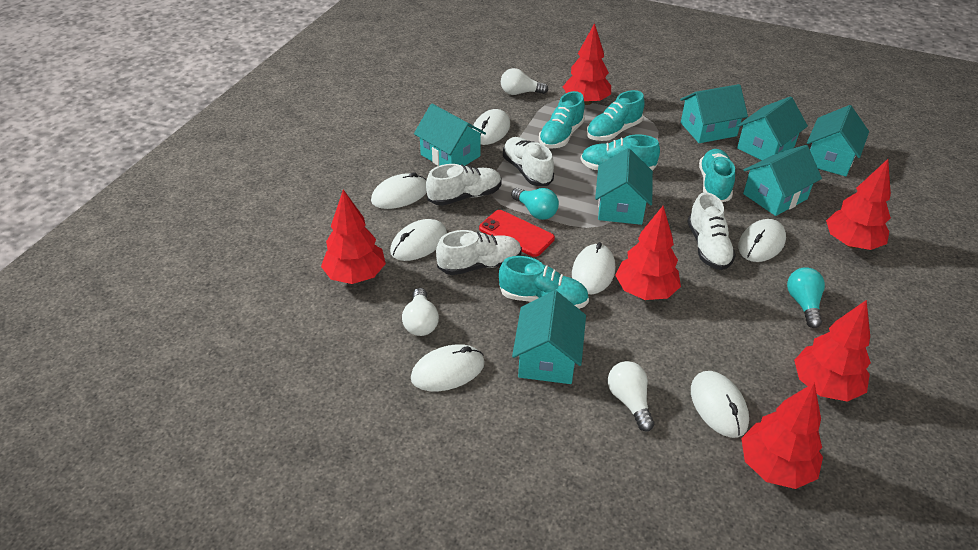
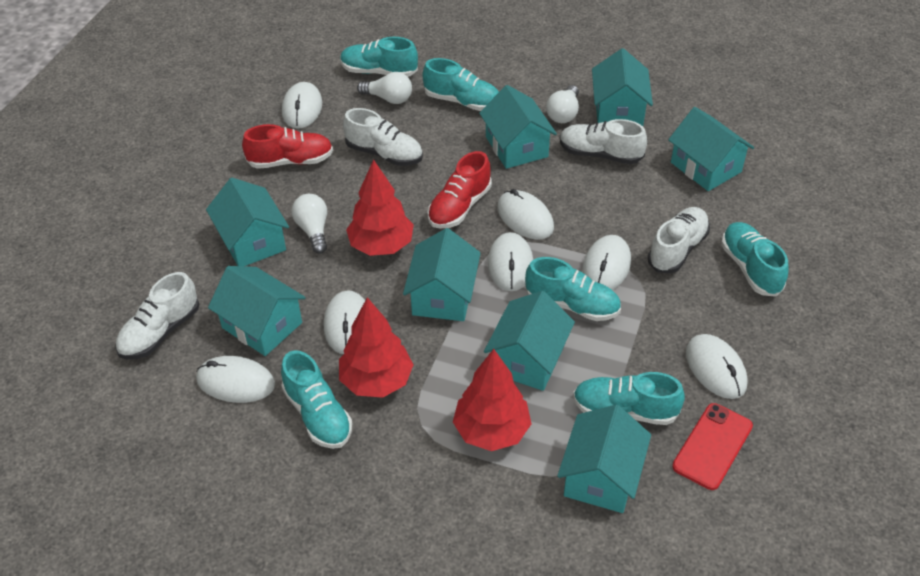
red shoe: none = 0 -> [242,124,333,169] [427,151,492,229] = 2
red tree: [321,189,386,284] [563,23,611,105] [615,206,681,300] [741,382,823,489] [794,300,871,402] [826,159,891,250] = 6 -> [339,297,414,398] [346,159,414,256] [453,349,532,451] = 3
turquoise house: [414,104,486,166] [512,290,586,384] [595,148,653,225] [680,84,748,143] [737,96,808,160] [743,145,822,216] [807,105,869,177] = 7 -> [206,178,289,266] [208,266,306,356] [403,228,481,321] [479,85,557,169] [484,291,575,391] [557,405,651,513] [592,48,653,126] [668,107,754,191] = 8
turquoise light bulb: [511,188,559,220] [787,267,825,328] = 2 -> none = 0
turquoise shoe: [499,256,589,309] [539,91,585,149] [581,135,660,171] [587,90,645,141] [699,149,735,202] = 5 -> [281,350,352,449] [340,37,418,77] [423,58,499,111] [525,257,621,321] [573,372,685,425] [721,222,789,297] = 6

